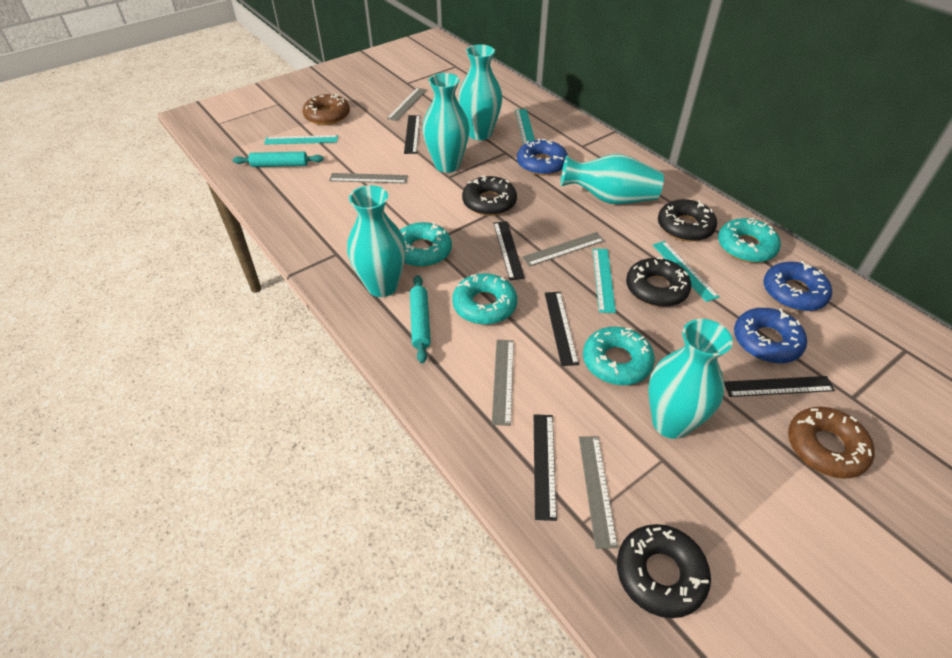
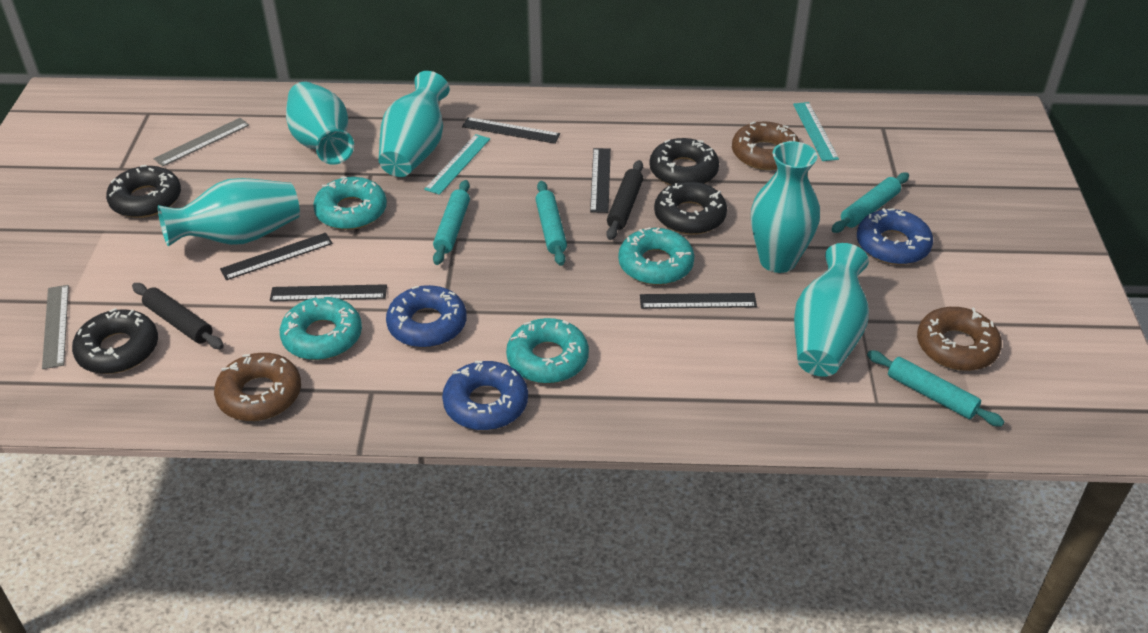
black rolling pin: none = 0 -> [132,283,224,349] [606,160,643,240] = 2
brown donut: [303,94,350,125] [788,407,875,479] = 2 -> [214,353,301,421] [732,121,800,170] [917,307,1002,371] = 3
grey ruler: [329,173,408,184] [387,88,427,121] [492,340,514,426] [522,232,605,266] [579,436,618,549] = 5 -> [42,285,69,369] [154,118,249,167] = 2
turquoise rolling pin: [233,152,324,167] [410,275,431,363] = 2 -> [433,180,470,265] [535,181,567,266] [832,172,909,233] [867,350,1005,427] = 4
turquoise ruler: [264,135,338,144] [515,109,535,144] [593,249,616,313] [652,241,719,302] = 4 -> [424,134,490,195] [793,102,839,161] = 2

